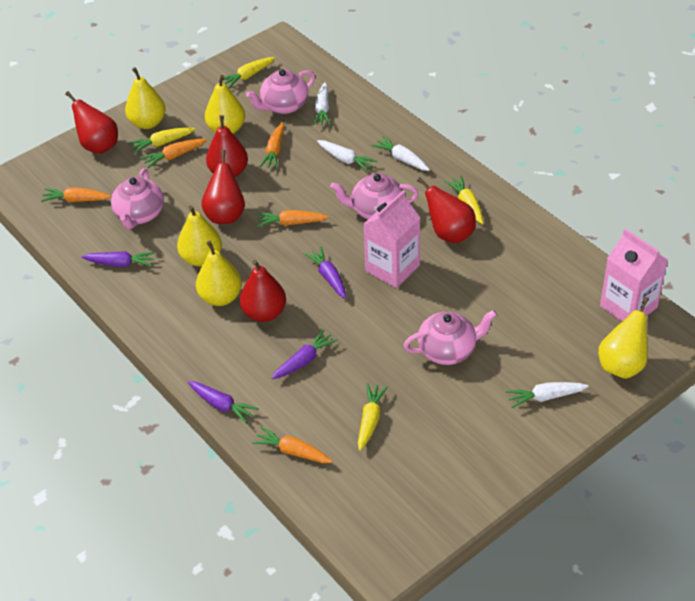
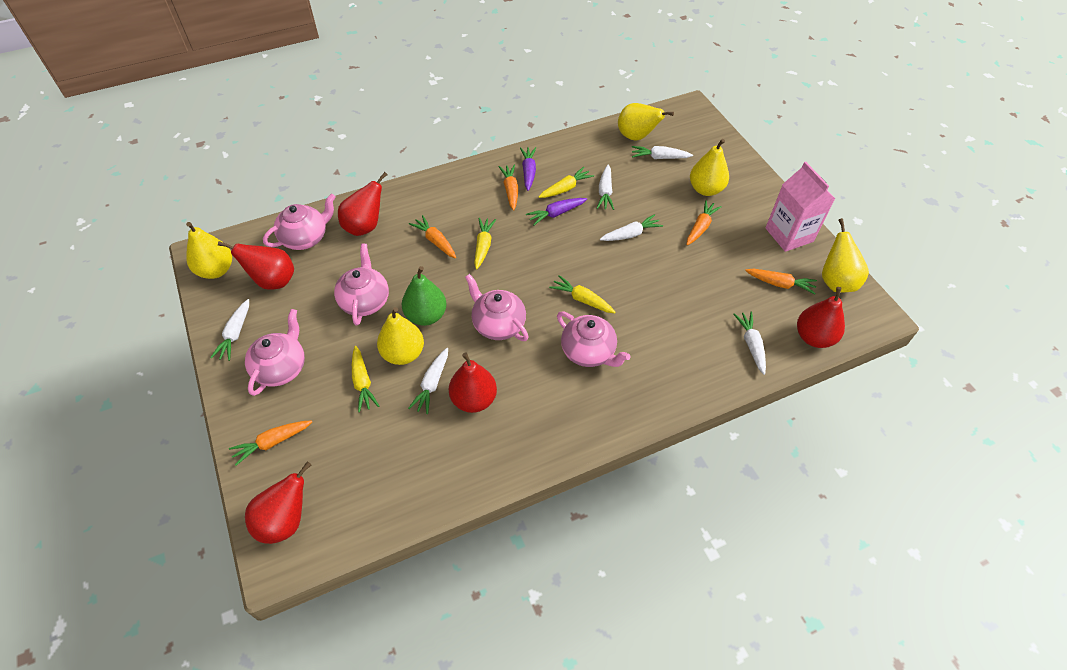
green pear: none = 0 -> [402,266,447,326] = 1
pink carton: [364,191,420,288] [600,229,668,321] = 2 -> [765,162,835,252] = 1
pink teapot: [111,168,164,229] [246,69,315,114] [330,173,419,219] [403,310,497,365] = 4 -> [245,309,305,396] [263,193,336,250] [334,244,389,325] [465,274,528,341] [557,312,631,367] = 5
purple carrot: [81,251,155,267] [188,381,259,424] [272,329,338,379] [304,246,346,298] = 4 -> [520,147,536,191] [526,198,587,226] = 2
white carrot: [313,82,331,126] [317,140,377,172] [371,136,430,171] [506,382,589,408] = 4 -> [210,299,249,361] [408,348,448,414] [597,164,614,210] [600,214,663,241] [632,146,693,159] [733,311,766,375] = 6

